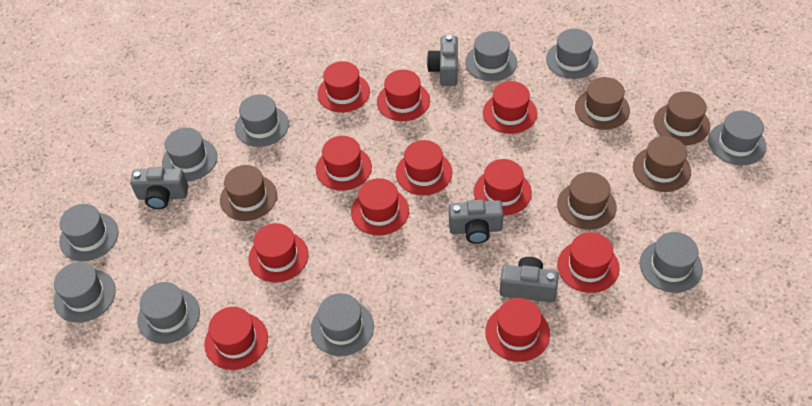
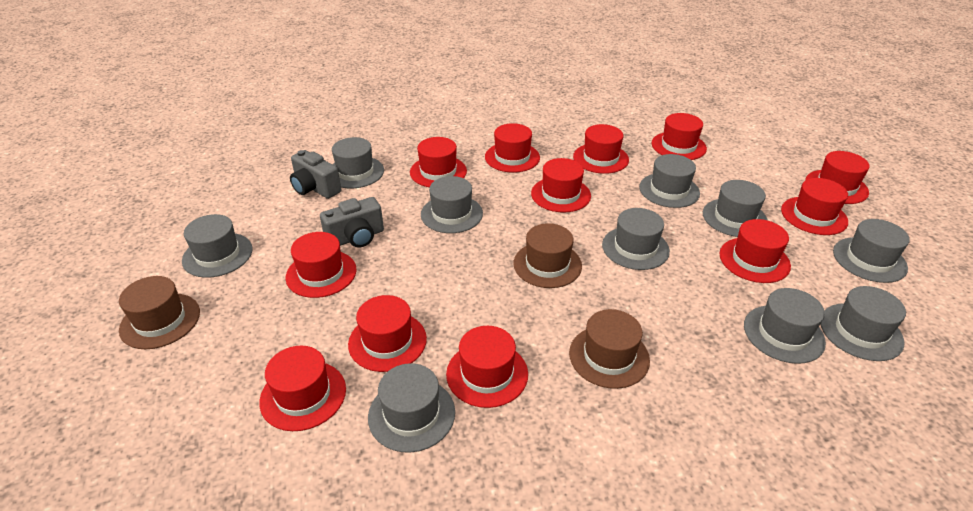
brown hat: [220,165,277,221] [557,172,617,230] [575,77,630,130] [633,136,691,192] [654,91,710,145] = 5 -> [119,276,200,349] [513,223,582,288] [569,309,650,389] = 3
grey camera: [130,167,188,209] [427,35,458,86] [449,200,504,244] [500,257,559,302] = 4 -> [290,150,341,199] [320,197,384,247] = 2
red hat: [204,307,268,370] [249,223,308,282] [316,136,372,191] [317,61,370,113] [351,178,409,236] [377,70,430,121] [396,140,452,195] [474,159,532,216] [483,81,537,134] [485,298,550,362] [557,232,620,293] = 11 -> [259,346,346,431] [285,232,356,298] [348,295,427,372] [410,137,467,187] [446,326,528,408] [485,123,540,173] [531,158,591,213] [573,124,629,174] [652,113,707,160] [719,219,791,283] [781,178,848,235] [805,151,870,204] = 12

